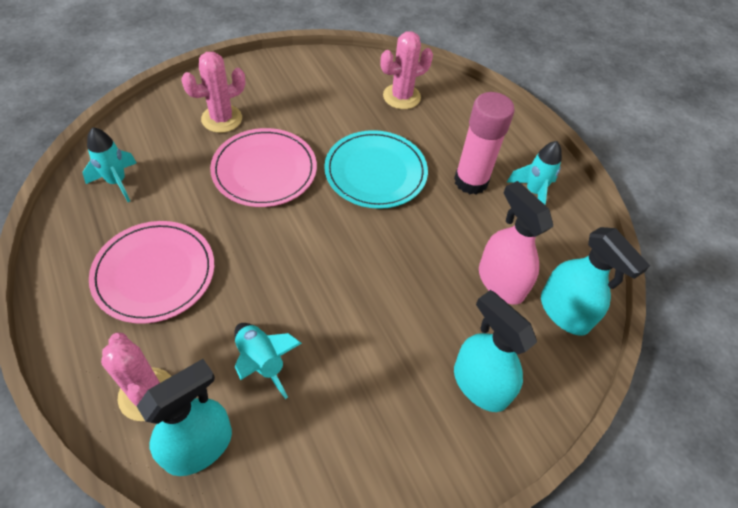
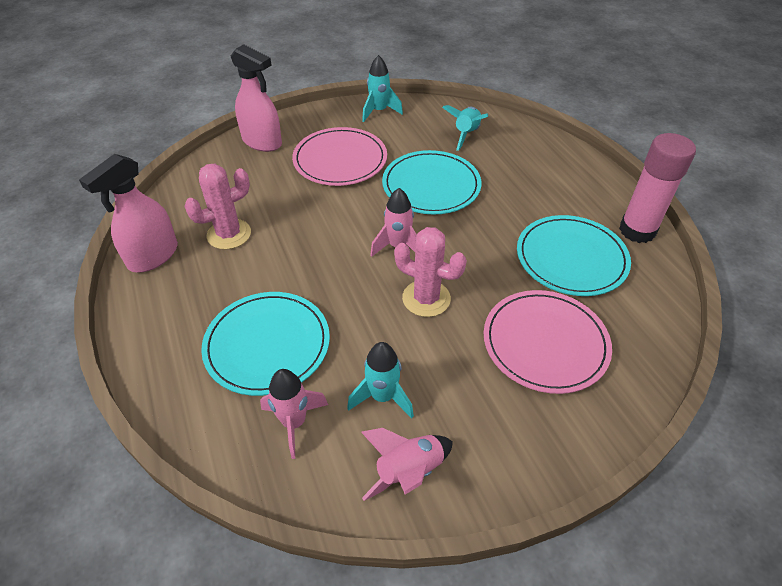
pink cactus: [101,332,171,421] [181,52,245,133] [381,31,433,109] = 3 -> [184,163,251,250] [394,227,467,317] = 2
pink rocket: none = 0 -> [260,369,328,459] [361,428,453,501] [370,188,417,257] = 3
pink spray bottle: [479,181,553,305] = 1 -> [79,154,178,272] [231,44,282,152] = 2
turquoise plate: [324,130,428,209] = 1 -> [201,292,330,396] [382,150,481,214] [517,215,631,296] = 3
turquoise spray bottle: [137,359,232,476] [454,290,537,412] [541,227,650,336] = 3 -> none = 0

